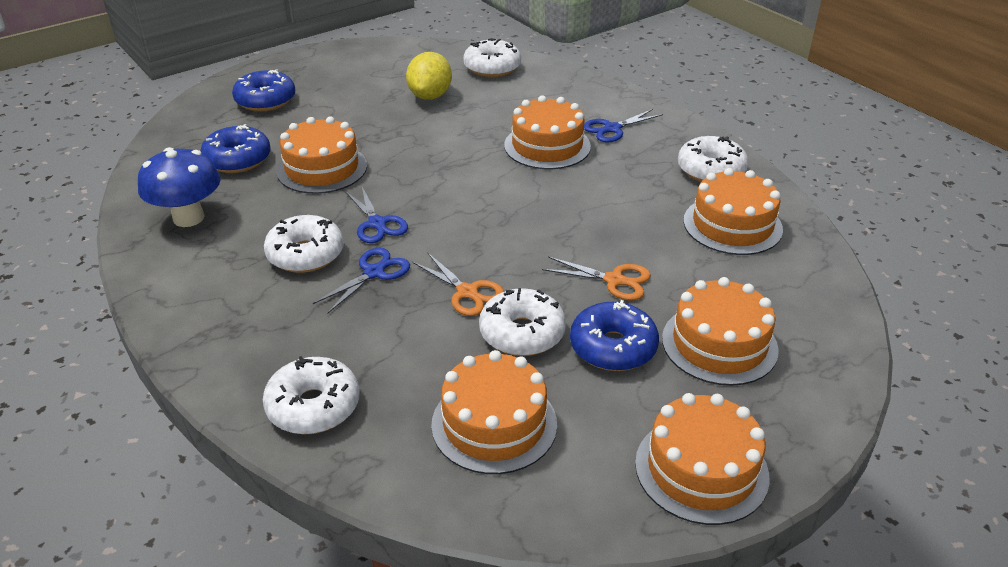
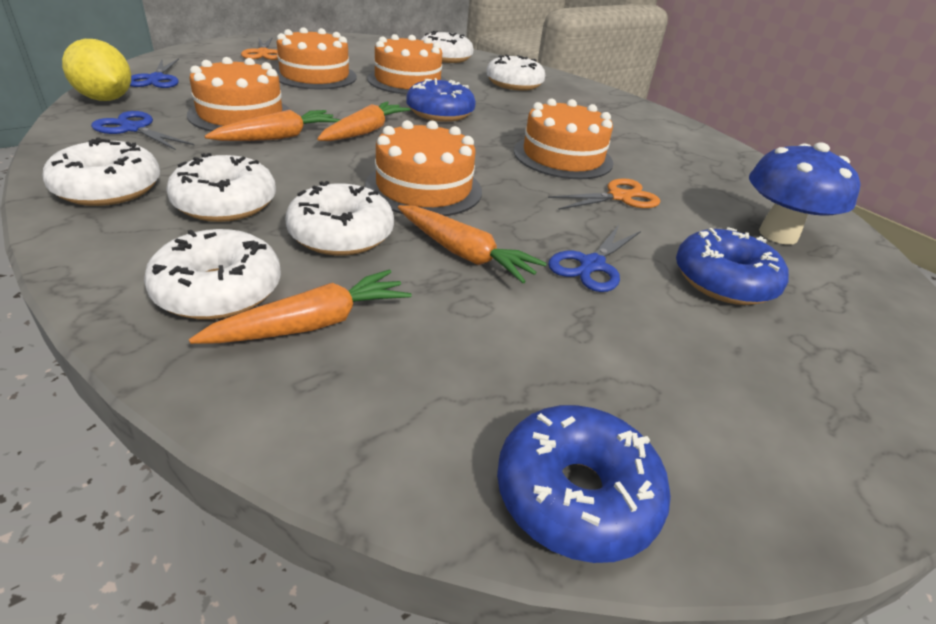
orange cake: [276,116,367,194] [431,350,557,474] [504,95,591,169] [635,393,770,525] [662,277,779,386] [683,168,783,255] = 6 -> [187,57,291,132] [274,27,357,89] [365,120,482,216] [367,34,447,95] [514,98,614,179] = 5
orange carrot: none = 0 -> [189,269,412,344] [205,110,340,141] [317,101,410,141] [398,205,547,283] = 4
white donut: [263,356,360,434] [264,215,344,273] [463,38,521,77] [479,288,566,356] [678,136,748,182] = 5 -> [42,137,160,206] [144,229,281,320] [166,153,276,222] [285,181,394,256] [421,31,474,63] [486,55,545,91] = 6

